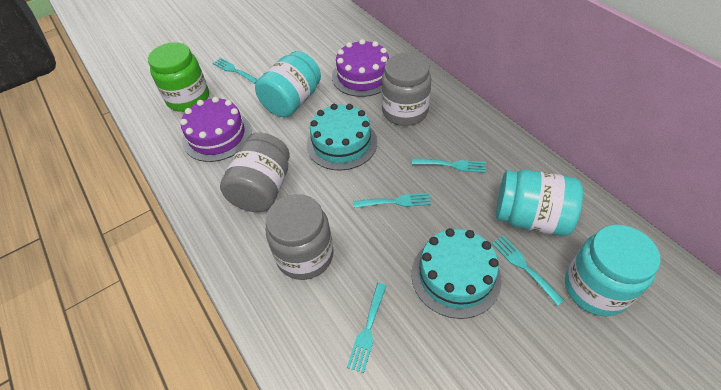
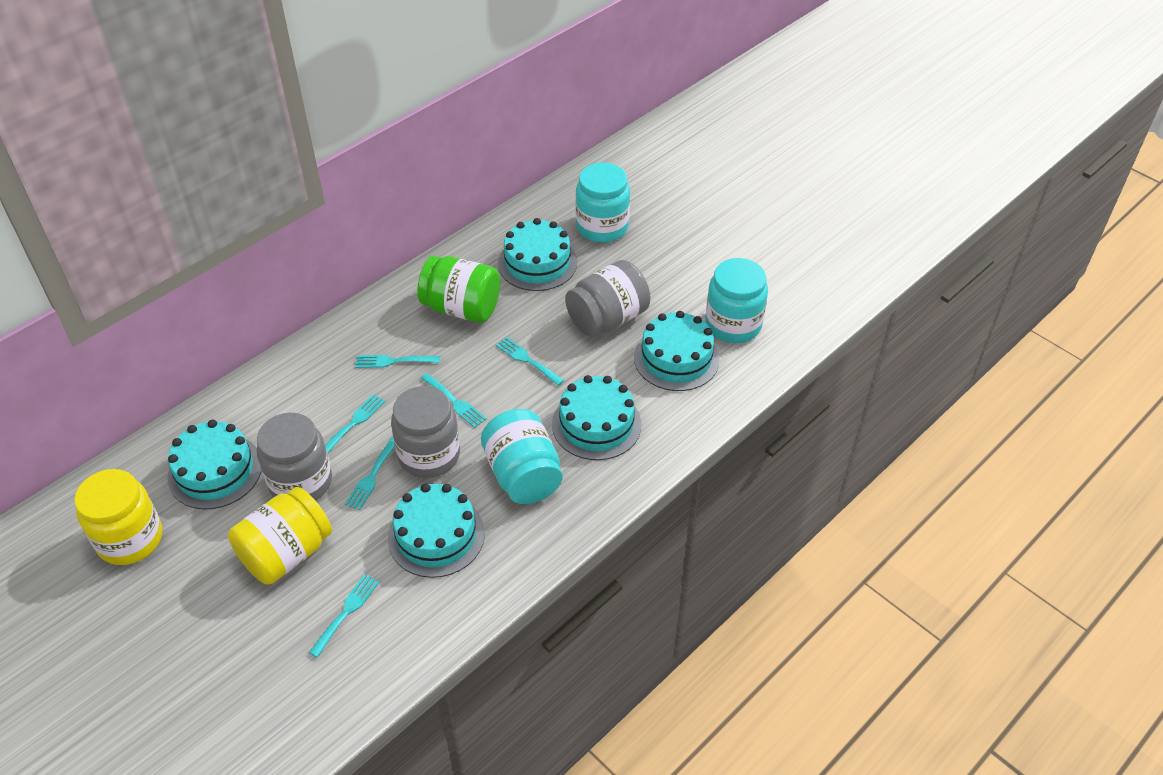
purple cake: [180,97,252,162] [332,39,389,97] = 2 -> none = 0
turquoise cake: [307,104,377,171] [411,228,502,319] = 2 -> [168,420,261,509] [388,483,485,578] [498,218,577,291] [552,375,641,460] [634,311,720,391] = 5
turquoise fork: [213,58,258,84] [347,283,387,373] [353,193,431,208] [412,158,486,173] [492,236,565,306] = 5 -> [309,574,379,658] [325,394,385,453] [345,437,395,510] [355,355,440,368] [421,373,487,428] [496,337,564,386] = 6
yellow jar: none = 0 -> [74,469,162,565] [228,487,332,585] = 2

